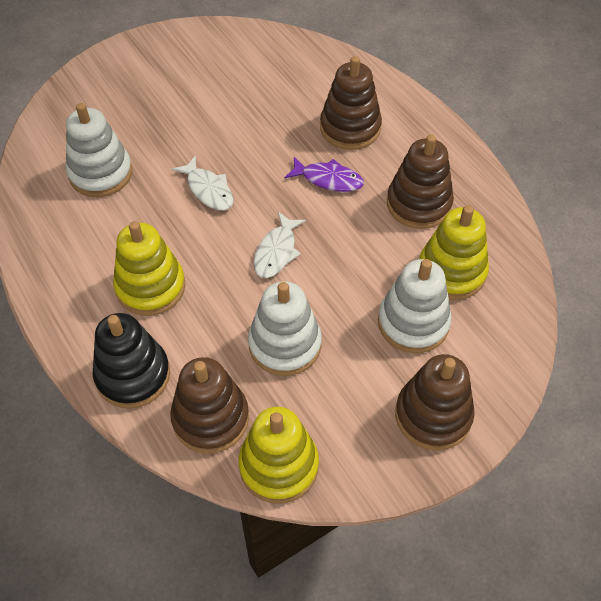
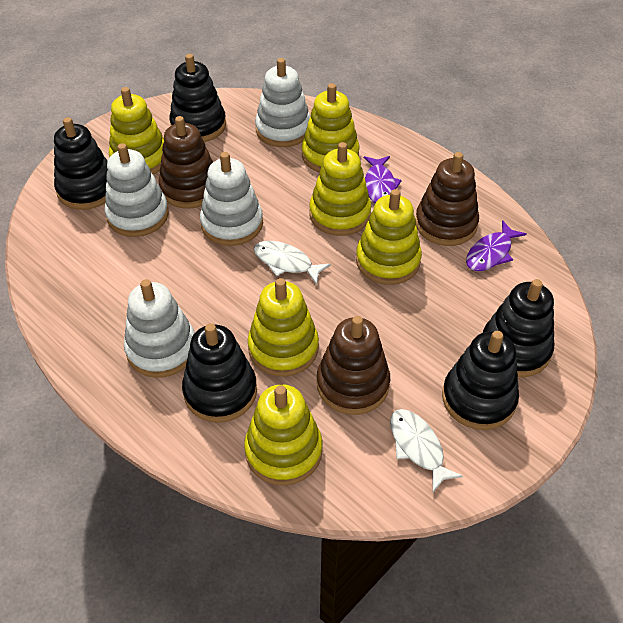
black stacking toy: [93,313,170,408] = 1 -> [54,117,108,210] [169,54,226,142] [182,323,257,423] [442,331,519,430] [483,279,554,377] = 5
brown stacking toy: [170,357,249,454] [320,56,382,150] [387,134,454,229] [395,354,475,451] = 4 -> [158,116,213,209] [317,316,390,415] [415,152,479,246] = 3
purple fish: [285,157,364,192] = 1 -> [364,156,402,203] [466,220,527,271] = 2
white stacking toy: [66,103,132,197] [248,281,322,376] [378,259,452,353] = 3 -> [105,143,169,237] [124,279,195,378] [200,152,263,246] [255,58,311,147] = 4
yellow stacking toy: [113,221,185,316] [239,407,319,504] [419,205,489,300] = 3 -> [109,87,164,174] [244,384,322,486] [248,278,319,377] [302,83,359,173] [309,142,371,236] [356,189,422,285] = 6

